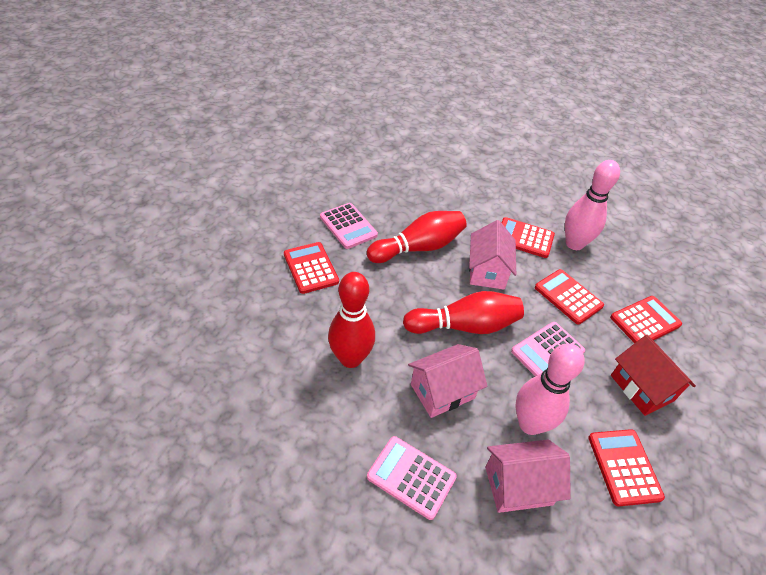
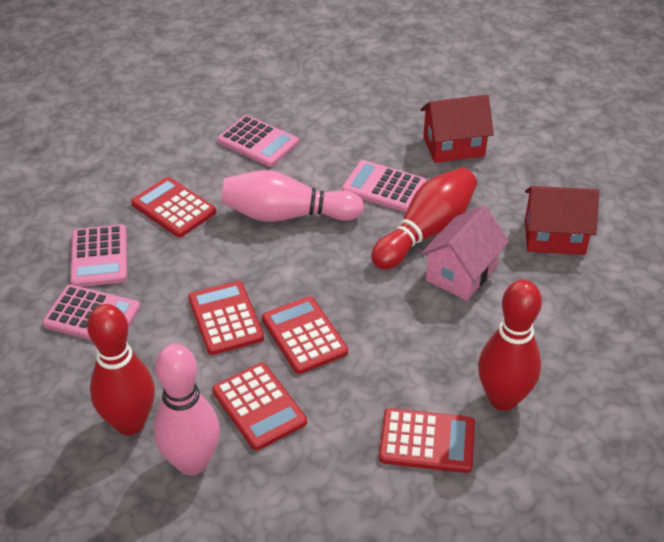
pink calculator: [320,203,378,249] [367,436,457,520] [511,322,585,376] = 3 -> [42,285,140,340] [70,225,127,287] [218,115,299,167] [342,160,426,212] = 4
pink house: [408,344,487,418] [469,220,516,290] [485,440,571,513] = 3 -> [420,205,509,301] = 1
red house: [611,335,696,416] = 1 -> [420,94,494,163] [525,186,599,255] = 2

